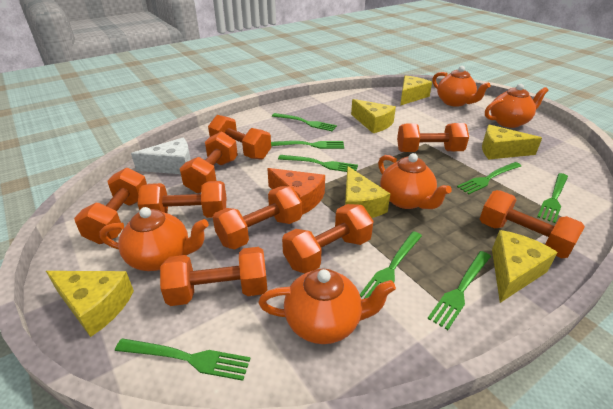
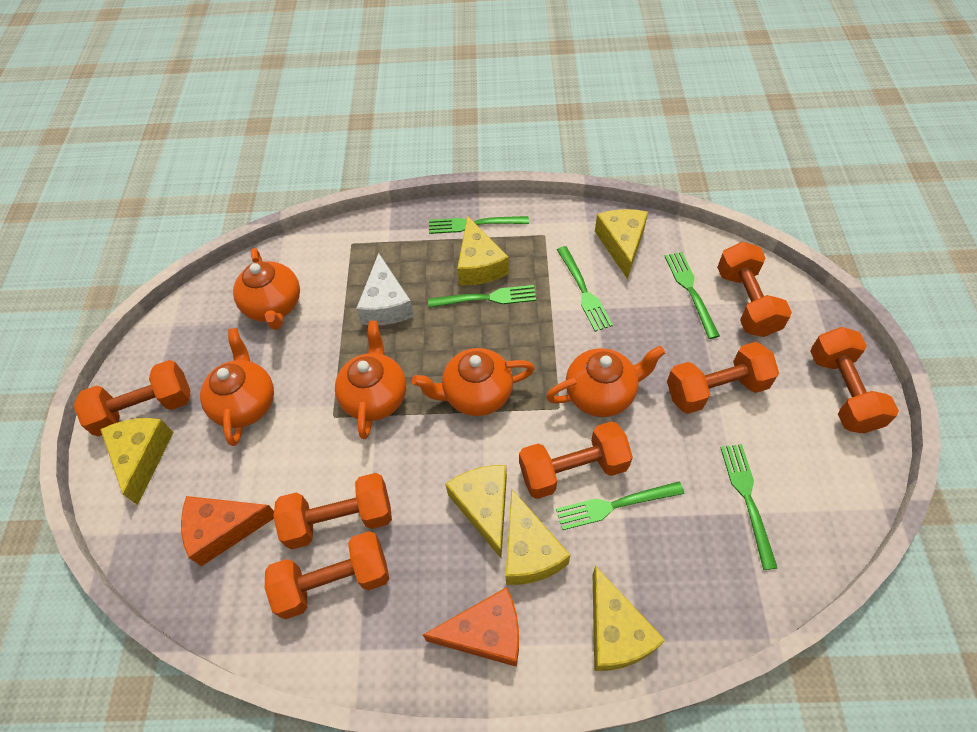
green fork: [115,338,250,381] [271,141,344,149] [272,113,337,131] [278,155,358,172] [360,231,422,299] [427,251,491,330] [457,162,521,194] [537,173,568,223] = 8 -> [428,285,536,308] [429,216,529,234] [556,481,685,530] [557,246,613,332] [664,252,720,339] [720,444,777,570] = 6
orange cheese: [267,168,325,215] = 1 -> [181,496,274,566] [423,587,519,667] = 2
orange dumbbell: [74,168,147,244] [138,181,226,218] [160,247,267,306] [180,131,238,193] [208,115,271,160] [213,186,302,249] [282,204,373,273] [397,123,469,152] [480,190,585,258] = 9 -> [73,360,190,436] [265,531,389,619] [273,473,392,549] [519,421,633,499] [667,342,779,414] [717,242,792,337] [810,327,899,434] = 7

